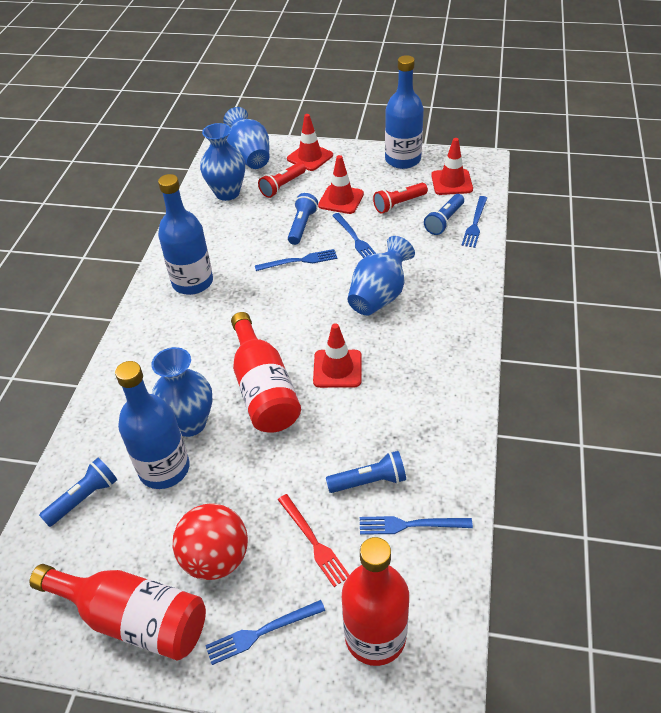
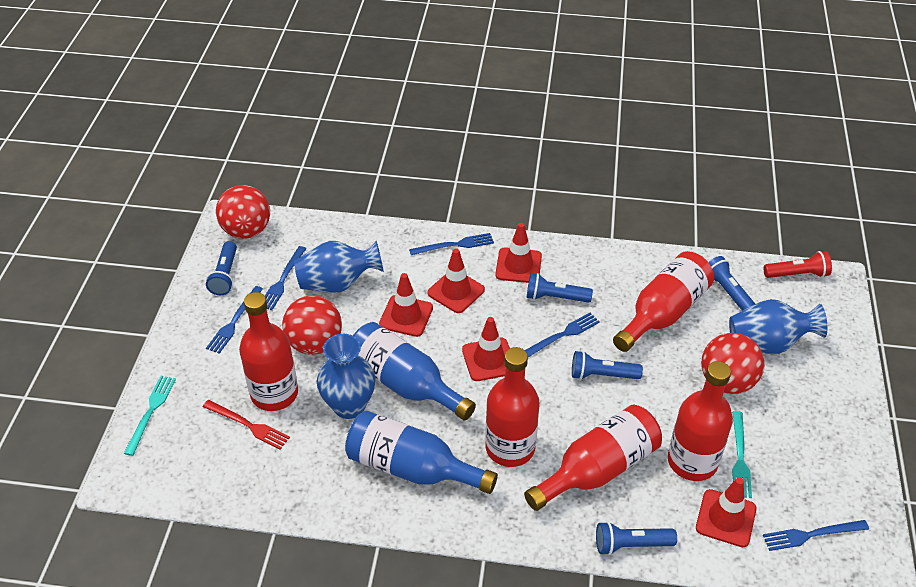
blue bottle: [115,361,190,489] [158,174,213,295] [385,55,424,169] = 3 -> [345,411,498,494] [353,322,476,421] = 2
blue flashlight: [39,458,117,527] [288,193,318,245] [326,451,406,493] [424,194,464,235] = 4 -> [206,241,237,295] [527,273,593,303] [572,351,643,380] [596,521,677,555] [709,256,755,311] = 5
blue vase: [151,347,213,437] [200,123,245,201] [223,107,269,169] [347,236,415,316] = 4 -> [294,241,384,293] [317,334,376,419] [729,299,827,354] = 3
red ball: [173,503,248,580] = 1 -> [216,185,270,239] [282,295,342,355] [701,333,764,394] = 3
red bottle: [30,564,206,661] [231,312,301,433] [342,537,409,666] = 3 -> [239,292,298,411] [485,347,540,467] [524,405,662,511] [613,251,714,352] [668,361,733,481] = 5
red flashlight: [258,162,306,198] [373,183,428,214] = 2 -> [764,251,832,278] = 1
red traffic cone: [287,114,333,171] [313,323,362,388] [318,155,364,214] [431,138,473,195] = 4 -> [379,273,433,337] [427,248,485,313] [462,317,510,381] [495,223,542,283] [696,477,756,547] = 5
turquoise fork: none = 0 -> [124,376,176,456] [732,411,752,498] = 2

